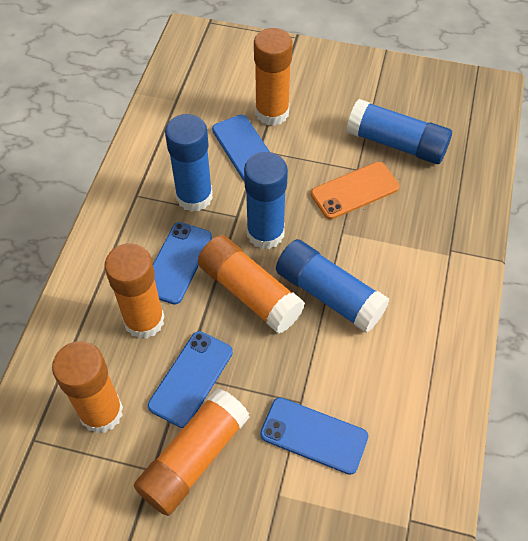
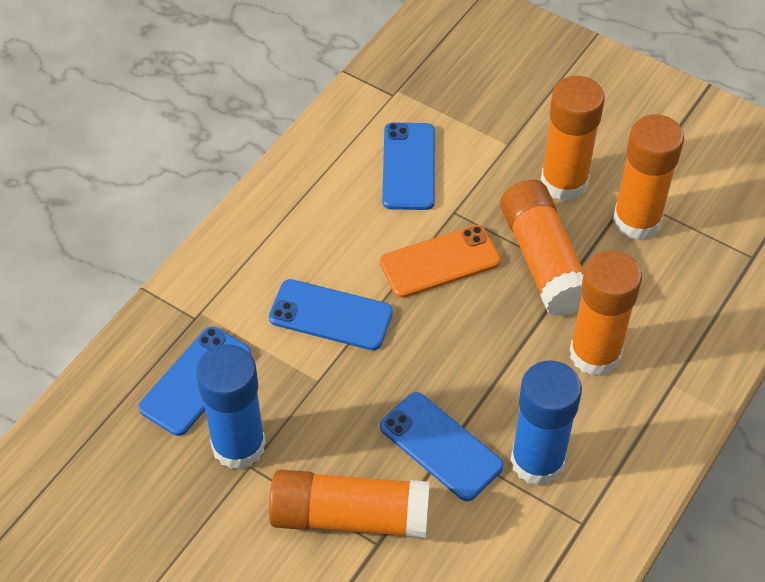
blue glue stick: [165,114,213,212] [244,152,288,249] [276,239,390,333] [346,99,452,164] = 4 -> [196,344,266,470] [510,360,582,486] = 2

